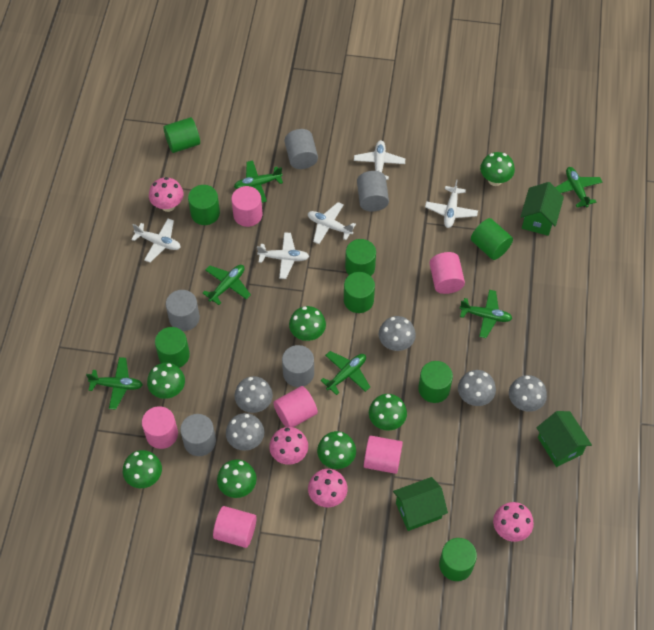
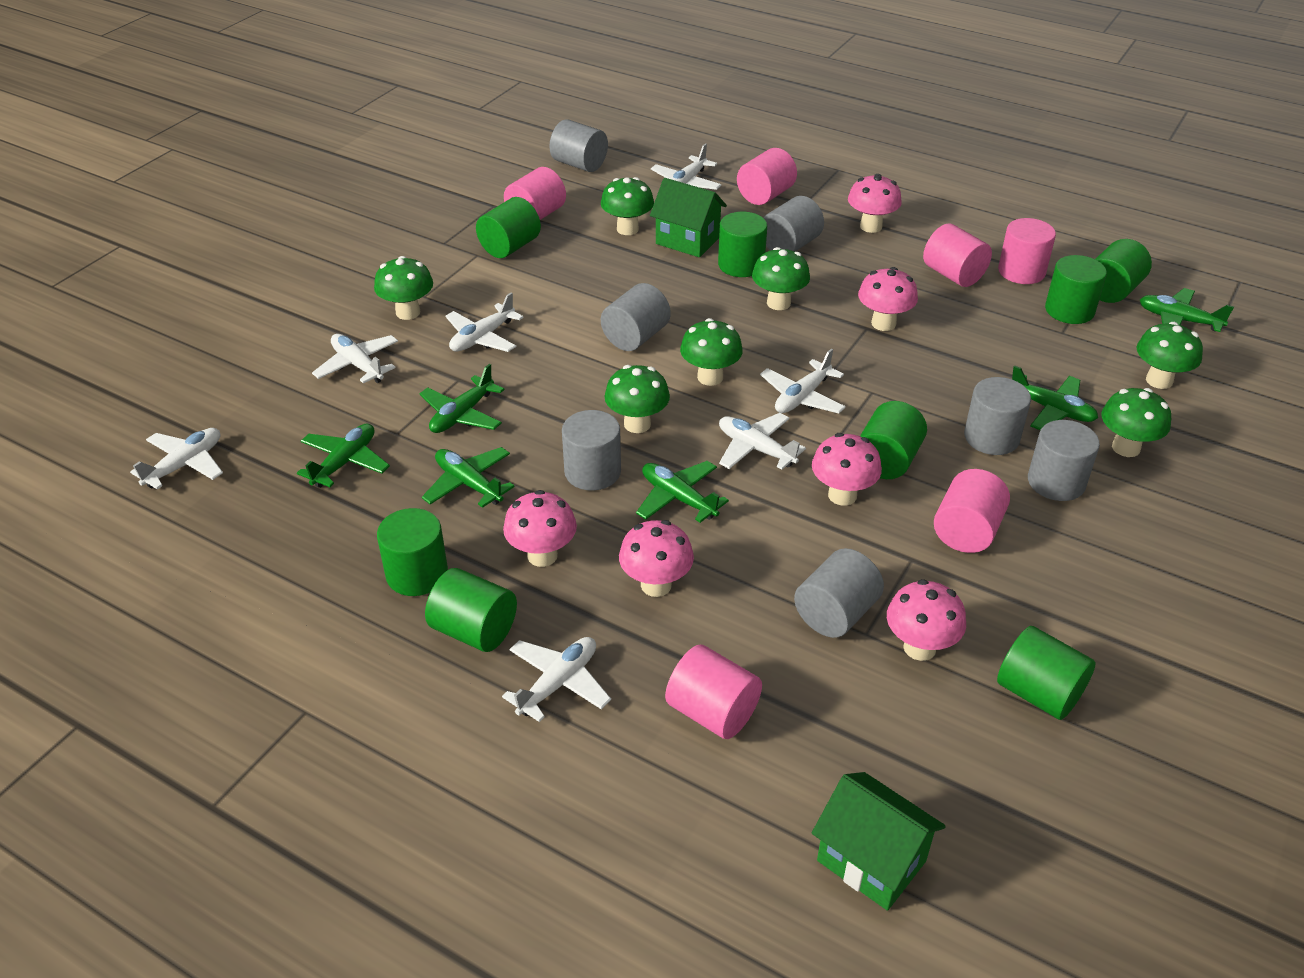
green house: [393,477,448,531] [520,182,564,236] [536,411,592,467] = 3 -> [650,178,727,257] [812,772,946,911] = 2
grey cylinder: [166,290,200,331] [180,414,216,456] [282,345,314,387] [284,129,318,169] [357,171,389,212] = 5 -> [550,119,608,172] [562,410,621,491] [601,283,671,351] [763,196,824,252] [794,548,884,638] [964,377,1031,455] [1028,420,1100,501] = 7
grey mushroom: [226,413,264,451] [234,376,273,413] [379,316,416,351] [458,370,496,406] [509,375,547,412] = 5 -> none = 0
pink mushroom: [149,177,184,212] [269,427,308,465] [308,469,348,507] [493,502,534,542] = 4 -> [503,490,577,567] [619,520,694,597] [812,433,882,506] [848,174,902,233] [858,267,918,331] [887,579,966,661] = 6
white plane: [131,219,181,262] [257,232,309,279] [308,202,356,244] [354,140,405,180] [425,180,478,228] = 5 -> [130,428,223,489] [312,334,398,383] [446,292,524,352] [502,637,611,722] [651,143,722,190] [719,413,806,470] [760,349,846,414] = 7

